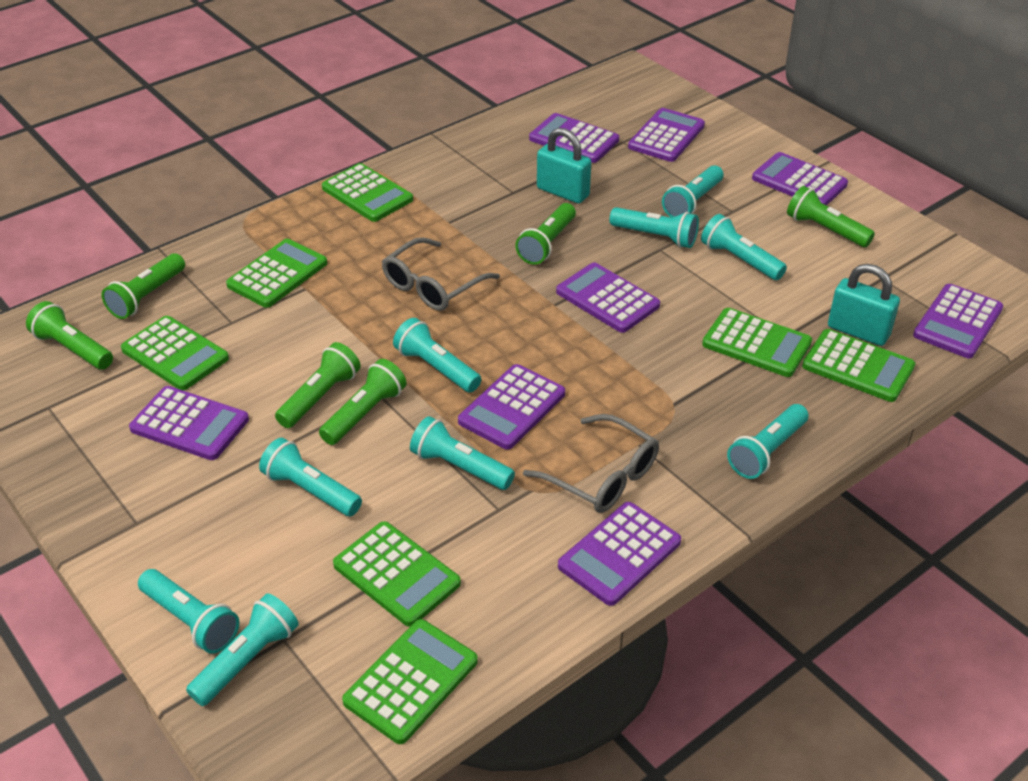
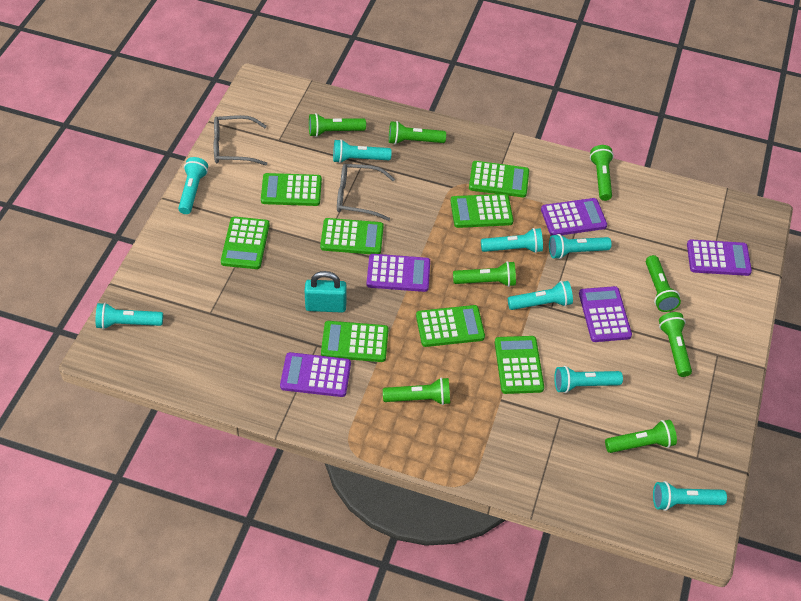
green calculator: [121,316,229,390] [226,239,327,308] [322,163,413,222] [333,521,461,627] [342,619,478,744] [702,308,812,377] [802,329,915,402] = 7 -> [221,217,270,269] [261,173,322,206] [320,218,384,254] [321,321,389,362] [416,305,485,347] [450,194,513,228] [469,161,529,197] [495,336,544,394] = 8
green flashlight: [26,301,113,370] [102,253,185,319] [275,342,361,428] [319,359,407,445] [515,203,576,265] [787,186,875,247] = 6 -> [309,113,366,137] [383,377,450,405] [389,121,446,145] [453,261,516,287] [590,145,614,201] [605,420,677,453] [646,255,681,312] [659,312,692,377] = 8
purple calculator: [129,386,249,460] [458,364,565,450] [529,113,619,163] [556,263,660,333] [558,502,681,606] [628,108,705,162] [752,152,848,206] [913,284,1003,358] = 8 -> [280,352,351,397] [367,254,430,292] [541,198,607,235] [579,286,632,342] [687,239,752,276] = 5
turquoise flashlight: [138,569,239,654] [186,593,299,706] [259,438,362,516] [393,318,481,393] [410,416,515,490] [609,207,699,248] [662,165,723,218] [701,214,787,280] [727,404,809,479] = 9 -> [96,303,163,329] [178,157,208,214] [333,139,392,163] [481,228,543,253] [508,281,573,310] [549,234,612,259] [554,366,623,393] [653,481,727,511] = 8
turquoise padlock: [537,128,591,203] [828,264,900,346] = 2 -> [305,271,347,313] = 1

